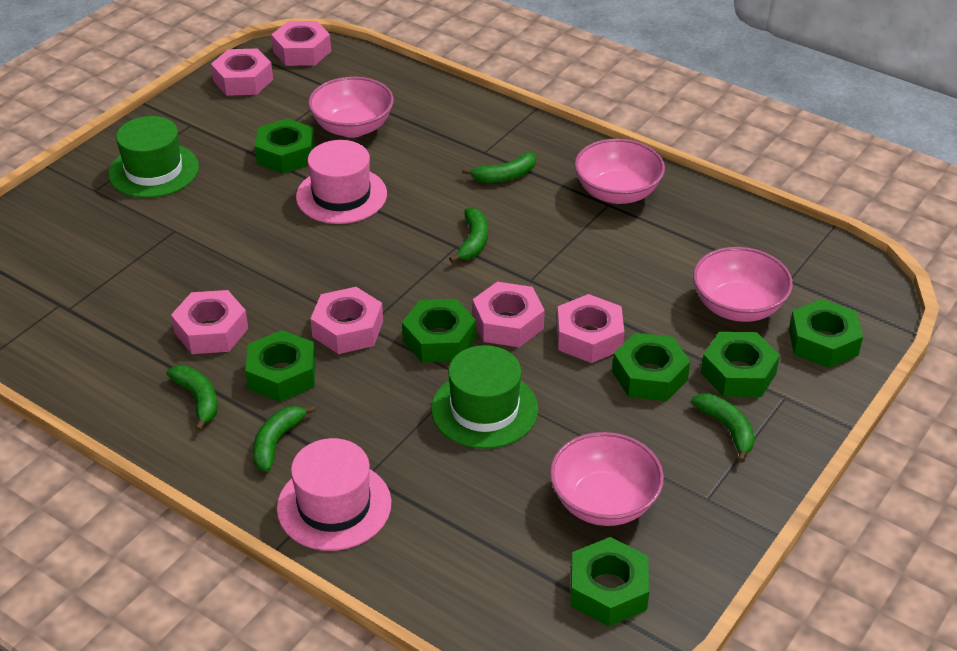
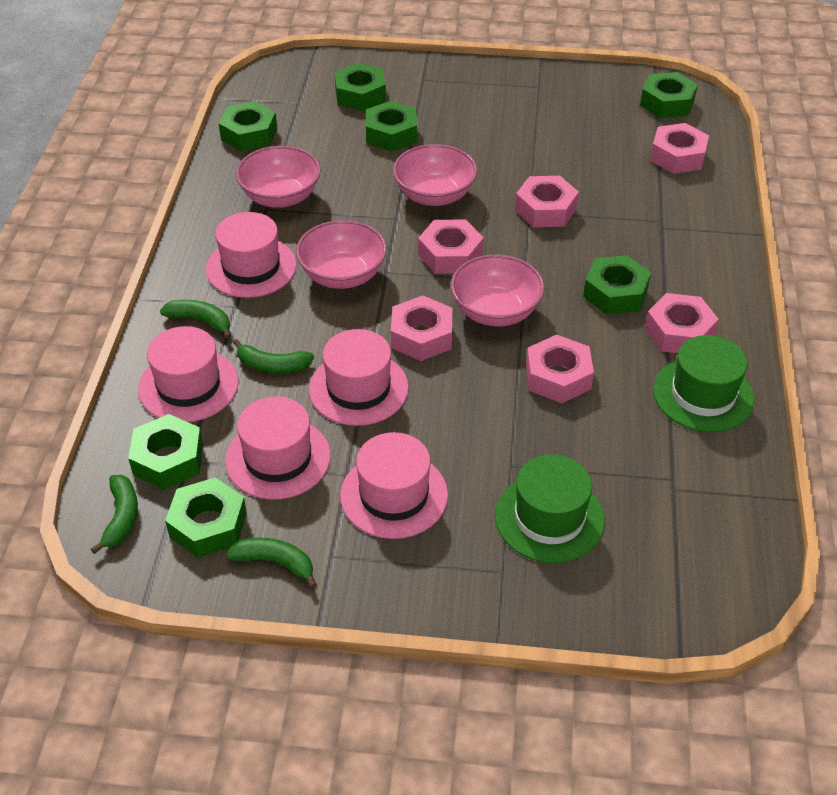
green banana: [166,366,218,431] [253,405,316,472] [449,208,488,263] [462,152,536,183] [691,393,755,463] = 5 -> [91,475,138,554] [160,300,231,339] [226,538,317,588] [233,339,314,373] = 4
pink hat: [277,438,391,551] [296,140,387,224] = 2 -> [138,326,239,422] [206,212,296,298] [225,397,331,500] [309,329,409,426] [340,432,448,539] = 5

